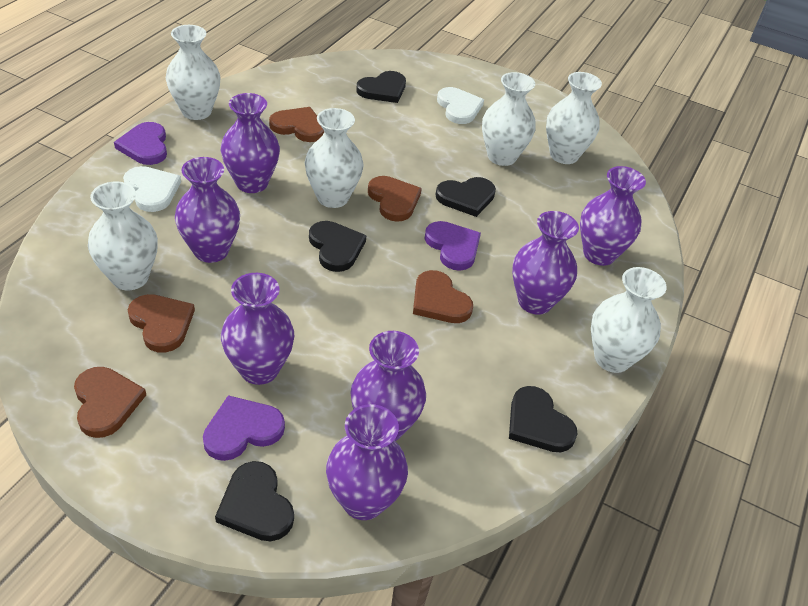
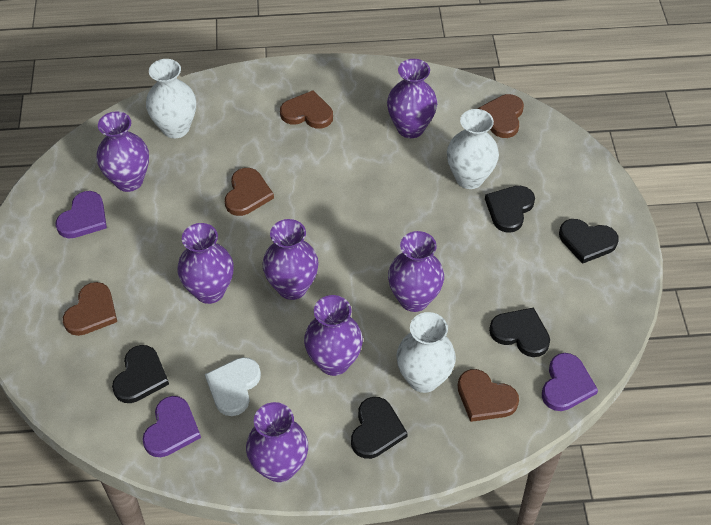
white heart: [123,166,181,212] [437,87,484,124] = 2 -> [205,357,261,416] = 1
white vase: [88,181,158,290] [166,25,221,120] [305,108,364,208] [482,72,536,166] [546,72,602,164] [591,267,667,373] = 6 -> [146,59,196,138] [396,312,456,393] [447,109,499,189] = 3

